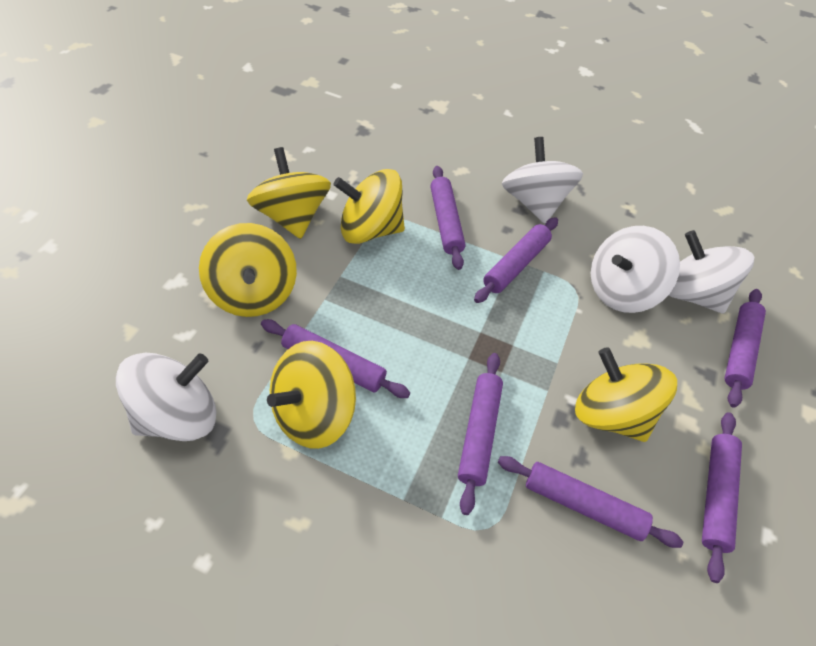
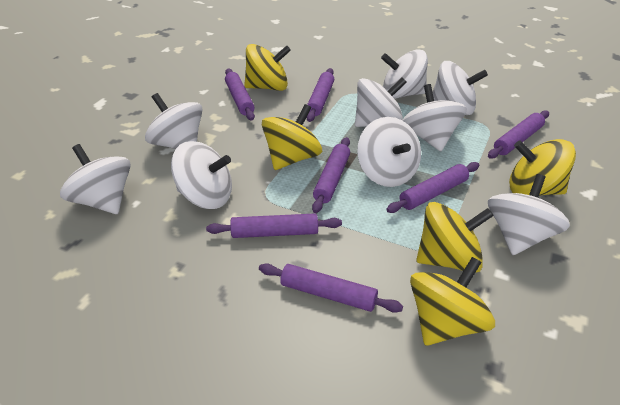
white spinning top: [116,353,217,441] [502,137,583,224] [591,226,680,313] [668,230,754,313] = 4 -> [60,144,131,214] [145,93,203,149] [171,141,232,209] [355,77,407,127] [357,117,421,187] [381,50,428,99] [402,84,467,151] [433,61,488,115] [488,174,570,255] = 9

